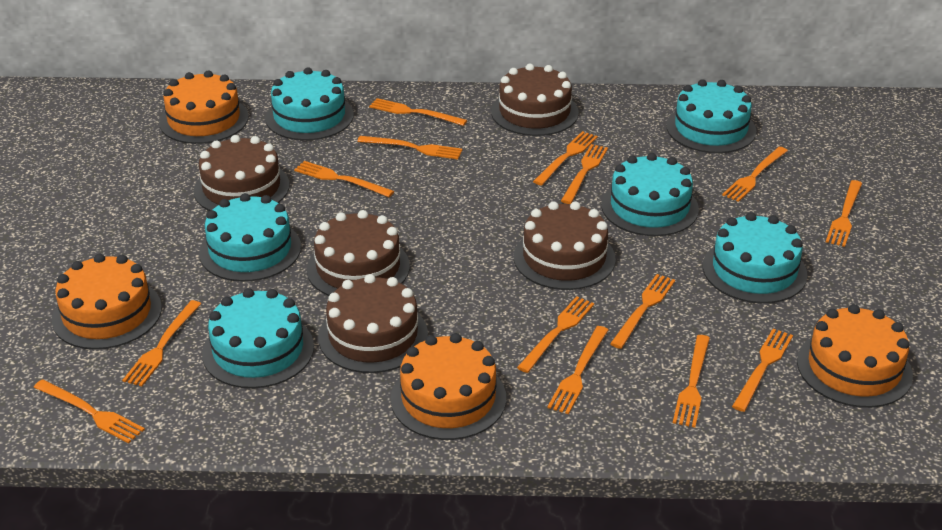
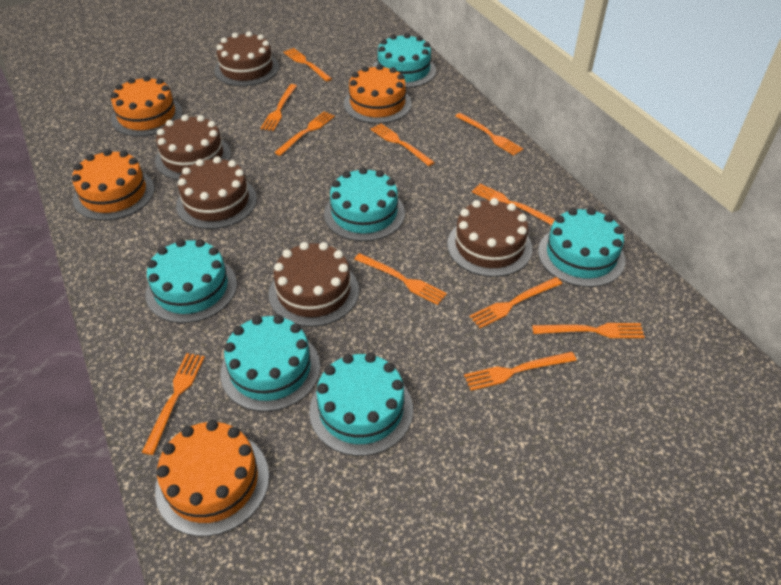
orange fork: [33,379,145,444] [122,300,201,386] [294,161,394,197] [357,136,463,159] [369,98,467,126] [517,296,594,373] [533,131,598,185] [547,326,608,414] [561,144,608,204] [610,274,675,349] [673,335,710,428] [722,147,788,202] [732,329,793,412] [826,180,862,247] = 14 -> [142,353,205,455] [260,84,297,131] [274,111,335,156] [283,48,332,82] [355,253,447,305] [371,124,435,166] [455,113,523,155] [464,352,577,391] [470,277,562,328] [472,184,555,225] [532,323,645,338] = 11

